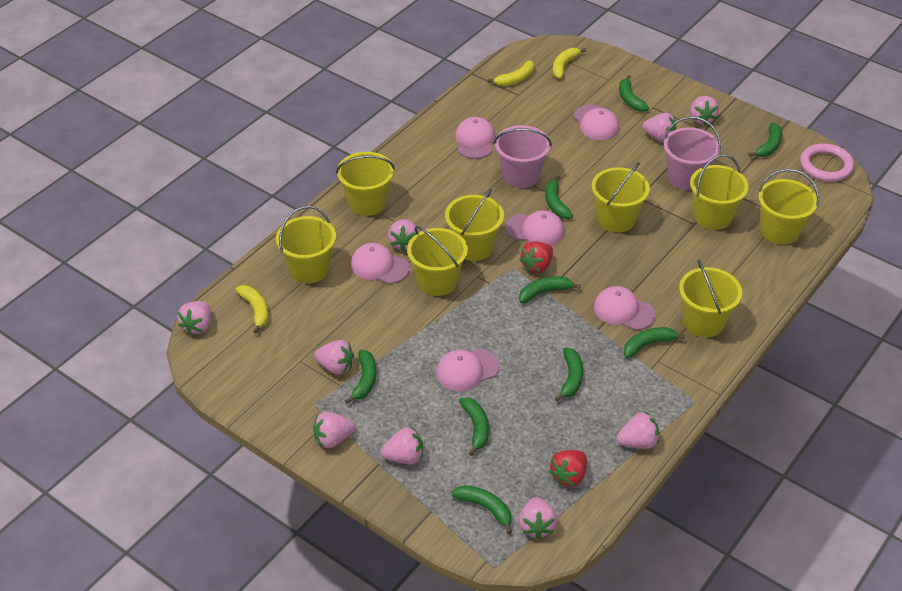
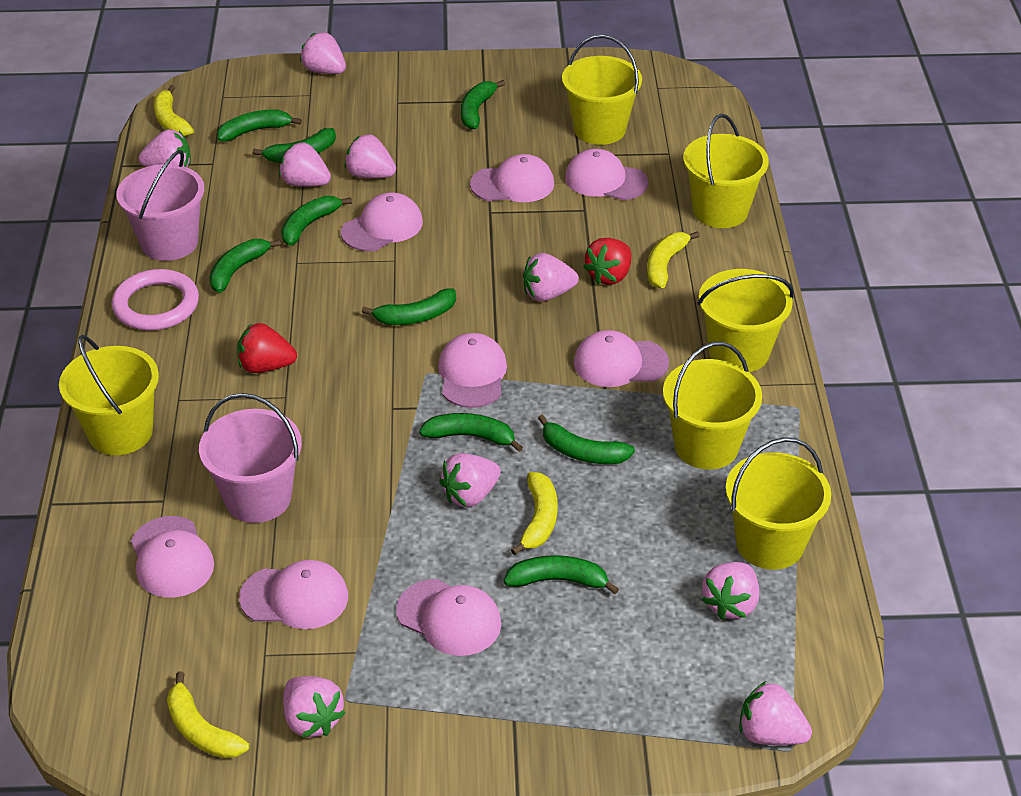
pink cap: [351,243,410,284] [436,348,500,391] [455,117,495,159] [506,210,564,246] [573,105,620,140] [594,286,655,330] = 6 -> [131,516,214,598] [239,560,348,629] [341,192,423,251] [396,579,501,656] [438,333,507,408] [470,154,554,202] [565,149,648,200] [574,330,669,387] = 8
yellow banana: [235,285,268,334] [487,60,534,86] [553,48,586,79] = 3 -> [154,85,194,136] [167,671,249,758] [511,472,558,555] [647,231,700,288] = 4
yellow bucket: [276,206,336,284] [336,152,395,216] [407,226,468,296] [445,189,504,261] [592,162,650,232] [679,260,742,337] [690,154,749,230] [758,169,819,245] = 8 -> [59,335,159,455] [562,35,642,145] [663,342,762,470] [683,114,769,228] [697,269,794,372] [726,437,831,570] = 6

